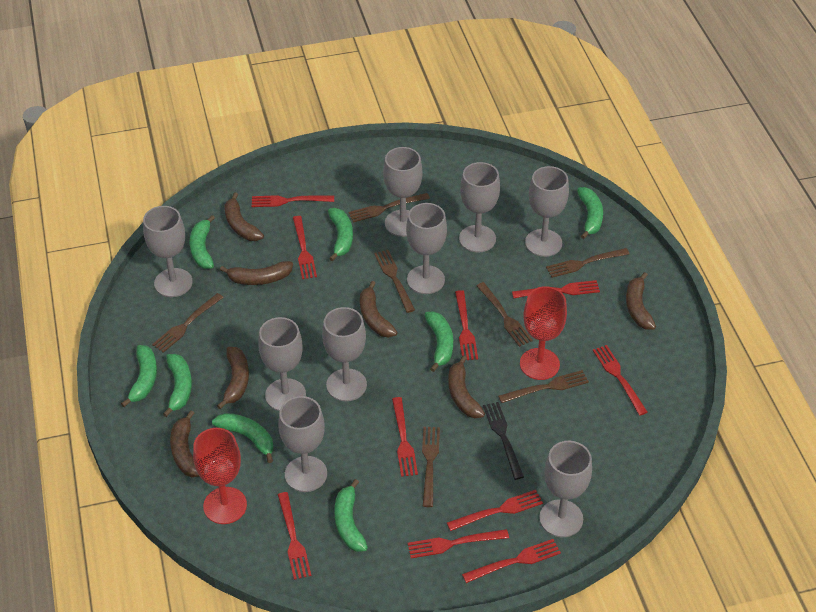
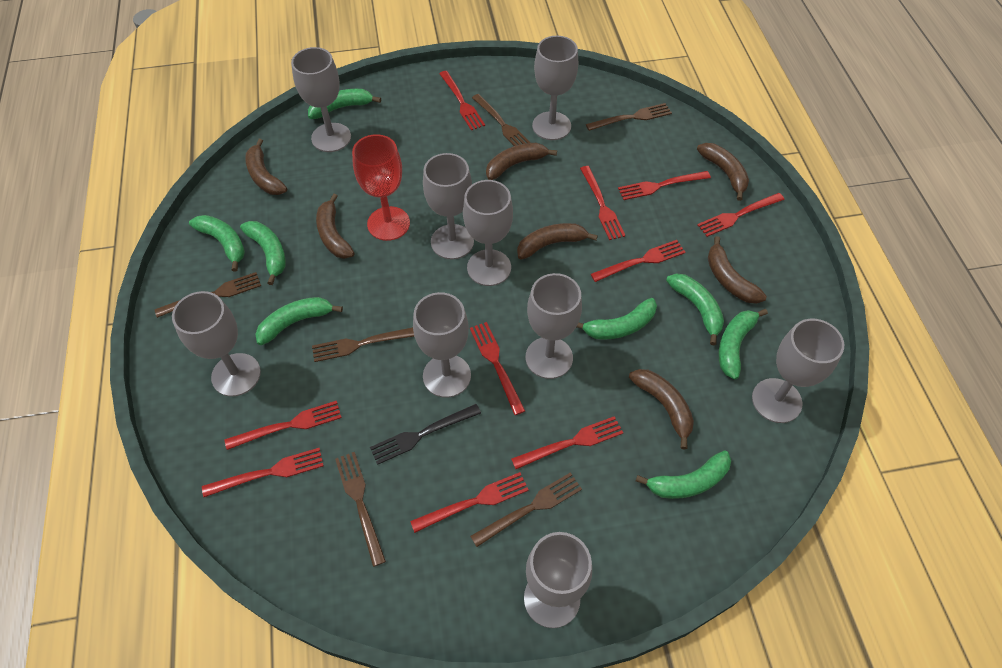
brown fork: [152,293,224,353] [348,193,430,223] [374,250,415,313] [422,427,440,507] [477,282,533,347] [498,370,589,403] [546,248,630,278] = 7 -> [155,272,261,318] [312,327,414,362] [335,452,386,567] [470,472,582,547] [472,94,530,146] [586,103,672,131] = 6
red goblet: [193,428,247,524] [520,286,567,380] = 2 -> [352,134,410,241] = 1

